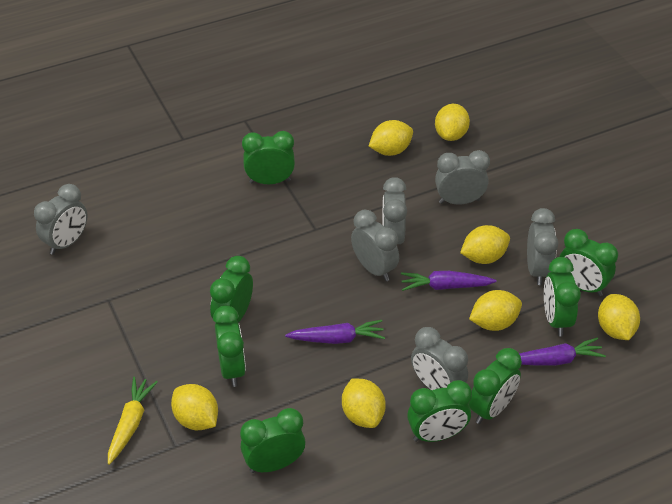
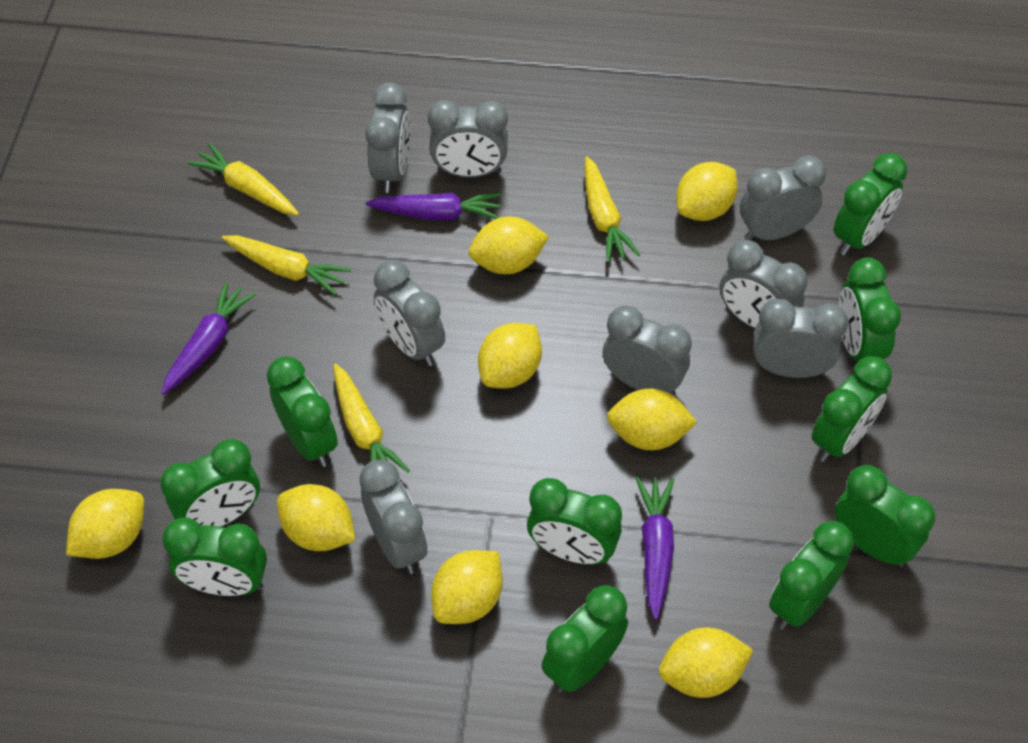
green clock: [210,256,253,323] [213,305,246,387] [240,408,305,473] [242,131,295,184] [407,380,472,442] [468,348,522,424] [544,257,581,336] [559,229,618,296] = 8 -> [160,439,260,527] [162,518,267,596] [267,357,338,467] [527,478,622,565] [542,585,628,693] [769,521,854,630] [812,356,892,462] [834,153,907,256] [835,465,935,567] [838,258,901,361] = 10
grey clock: [34,184,88,255] [351,210,399,281] [382,177,407,244] [411,327,468,390] [435,150,490,205] [527,208,558,285] = 6 -> [359,460,427,574] [365,83,410,193] [374,260,445,366] [428,100,508,178] [603,305,692,396] [720,240,808,328] [740,156,826,241] [754,299,848,378] = 8
yellow carrot: [108,377,158,465] = 1 -> [187,143,299,216] [222,235,351,296] [333,363,410,472] [584,156,640,263] = 4
yellow lemon: [171,384,218,430] [342,378,386,428] [369,120,413,156] [435,104,470,141] [460,225,510,264] [469,290,522,331] [598,294,640,340] = 7 -> [66,489,144,559] [277,484,355,551] [431,550,503,624] [469,216,549,274] [478,323,542,388] [607,389,697,450] [659,628,753,698] [676,162,738,221] = 8

